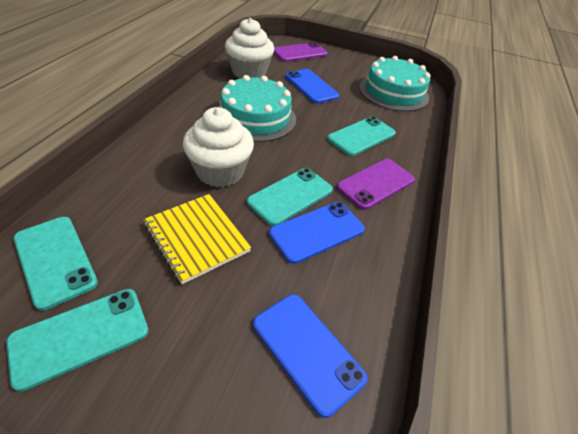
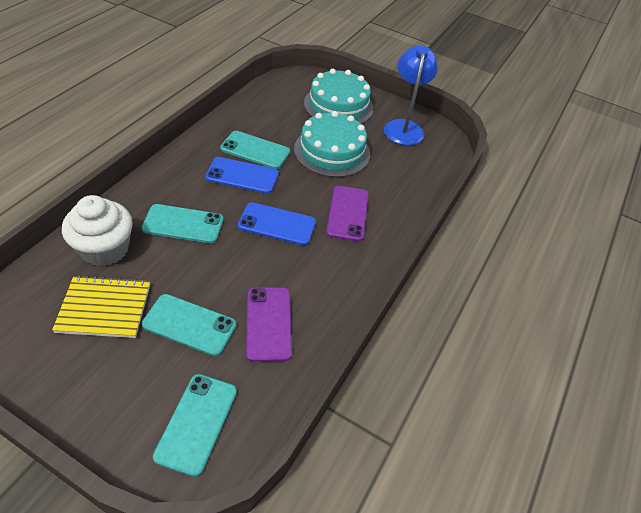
blue lamp: none = 0 -> [384,45,438,145] = 1
blue phone: [253,294,368,418] [269,202,365,264] [285,69,339,103] = 3 -> [205,157,279,194] [238,202,316,245] = 2
white cupcake: [183,107,254,187] [225,18,274,79] = 2 -> [62,195,133,266] = 1

